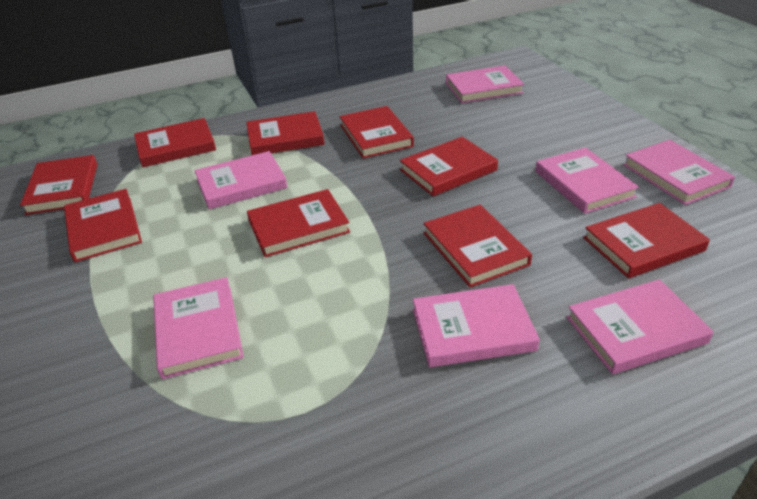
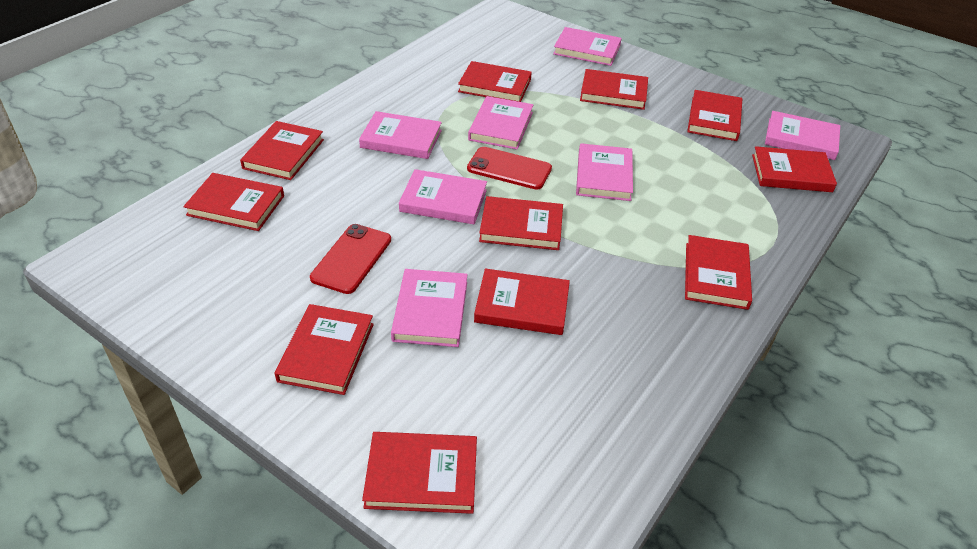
red book: [20,155,97,215] [64,189,142,262] [134,118,216,167] [246,111,324,155] [247,189,350,257] [339,106,414,159] [400,137,498,196] [424,205,532,287] [583,203,710,278] = 9 -> [183,173,284,231] [240,121,324,180] [275,304,374,395] [362,432,477,514] [458,61,532,102] [474,269,570,335] [479,196,563,250] [580,69,648,110] [685,235,752,310] [687,90,742,141] [752,146,837,192] = 11
red phone: none = 0 -> [310,224,391,294] [467,147,552,190] = 2

